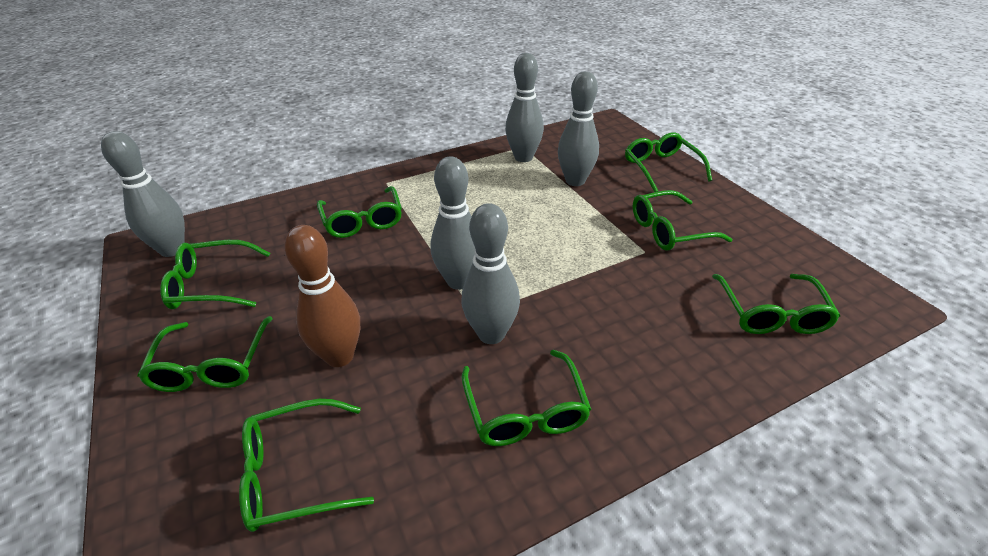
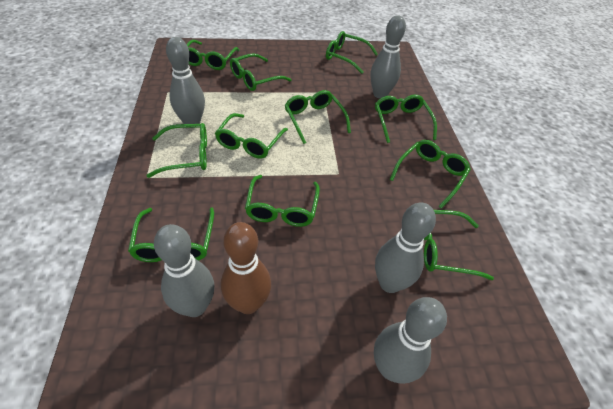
green glasses: [137,316,273,392] [160,240,270,309] [239,399,374,532] [317,186,402,238] [462,350,591,446] [625,132,712,192] [633,190,732,251] [712,274,840,334] = 8 -> [128,207,214,262] [147,123,207,178] [186,40,239,70] [215,113,288,159] [230,53,292,91] [245,175,320,227] [285,90,351,144] [326,31,378,74] [375,95,437,143] [390,140,471,209] [424,210,494,280] = 11

